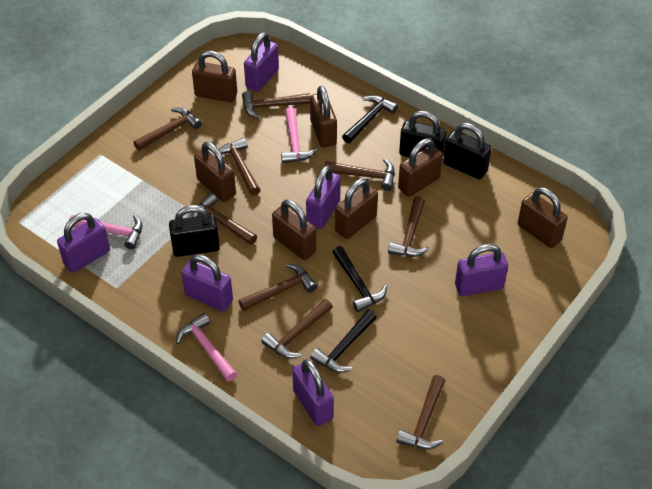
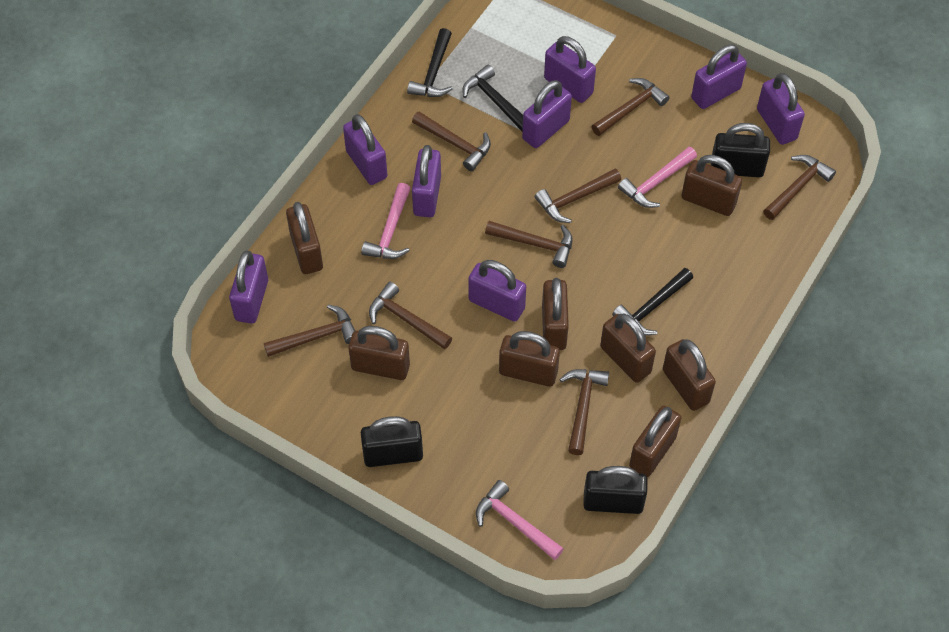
brown hammer: [133,107,202,151] [191,193,257,245] [219,138,261,196] [239,264,317,311] [242,91,311,119] [261,299,333,359] [324,159,395,191] [388,196,429,257] [397,375,445,449] = 9 -> [264,304,355,357] [369,282,452,349] [412,112,491,171] [485,221,573,268] [535,169,621,223] [559,369,609,455] [591,78,670,136] [763,155,836,220] = 8
brown padlock: [192,51,237,102] [194,142,236,202] [272,200,316,260] [310,86,337,147] [335,178,378,239] [398,139,443,197] [518,187,568,248] = 7 -> [286,202,323,274] [348,326,410,380] [499,331,560,387] [542,278,569,350] [600,314,656,383] [629,406,681,477] [663,339,716,411] [682,155,742,216] = 8
purple padlock: [57,213,110,273] [181,254,233,311] [244,32,279,92] [292,359,334,426] [306,166,341,229] [455,244,508,296] = 6 -> [229,251,268,324] [343,114,387,185] [412,145,441,217] [468,260,526,322] [522,80,572,148] [544,36,596,103] [691,45,747,109] [757,73,805,145] = 8

